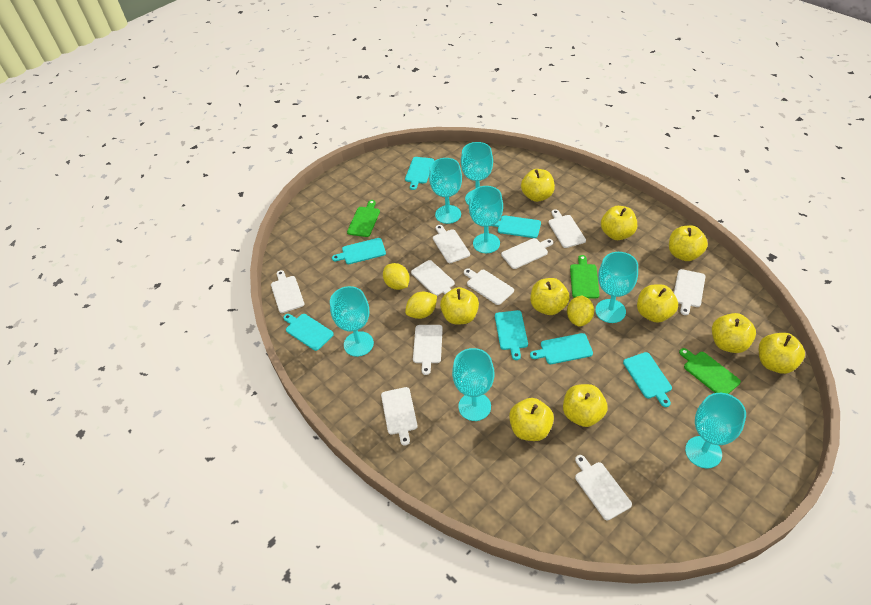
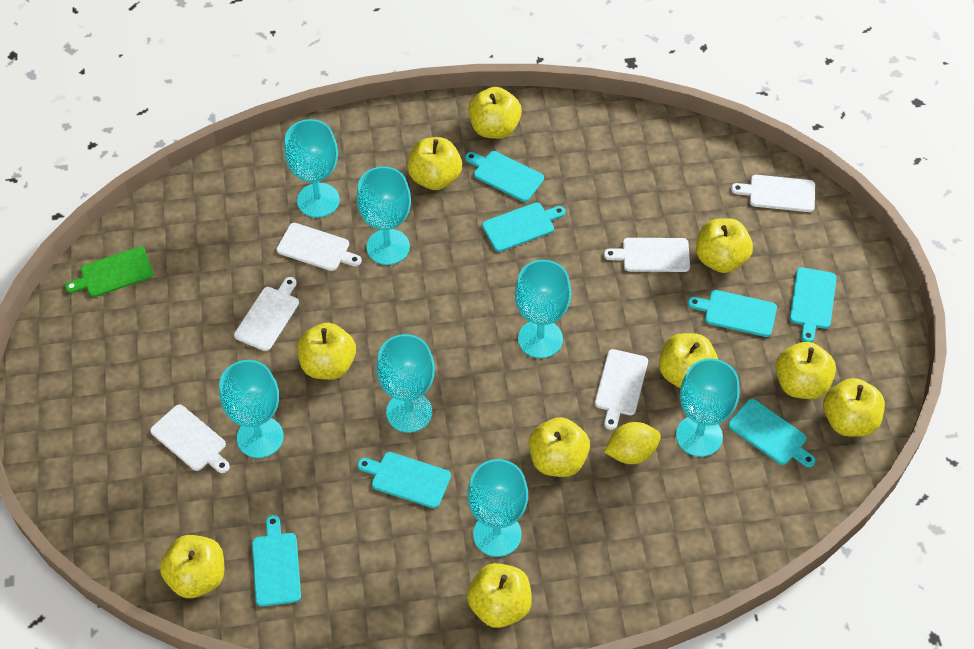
green cutting board: [347,200,380,237] [570,255,599,298] [679,348,741,394] = 3 -> [65,247,154,297] = 1
white cutting board: [271,270,304,313] [381,387,418,446] [411,260,455,296] [413,325,443,375] [433,225,470,263] [464,268,514,305] [501,238,553,269] [548,209,586,248] [575,455,632,520] [674,269,705,315] = 10 -> [150,404,230,473] [234,277,299,351] [277,223,362,271] [595,349,648,430] [604,238,690,272] [731,175,815,212] = 6
yellow lemon: [383,263,410,290] [405,292,437,319] [567,296,594,327] = 3 -> [604,422,661,464] = 1

